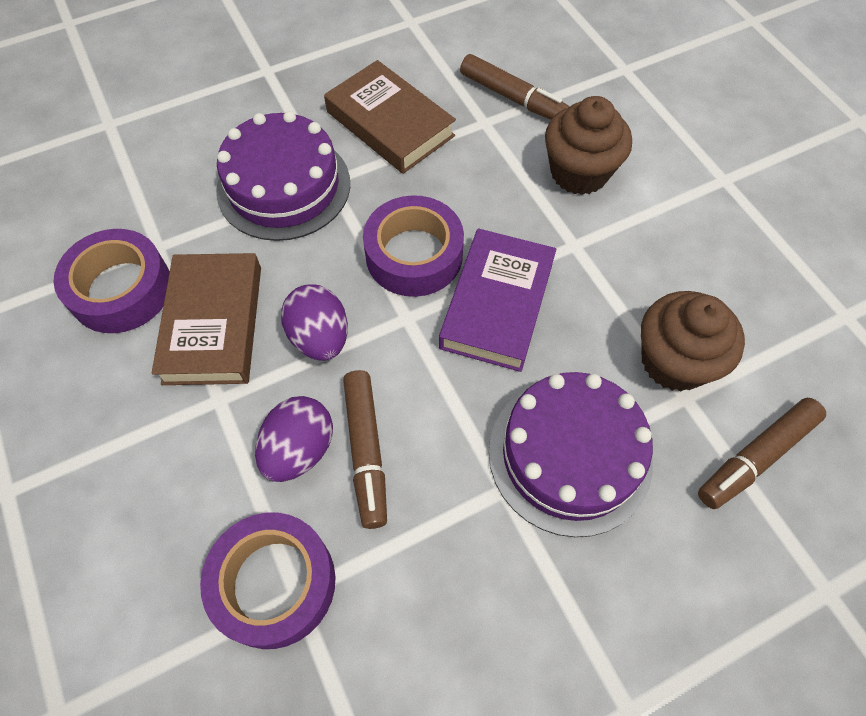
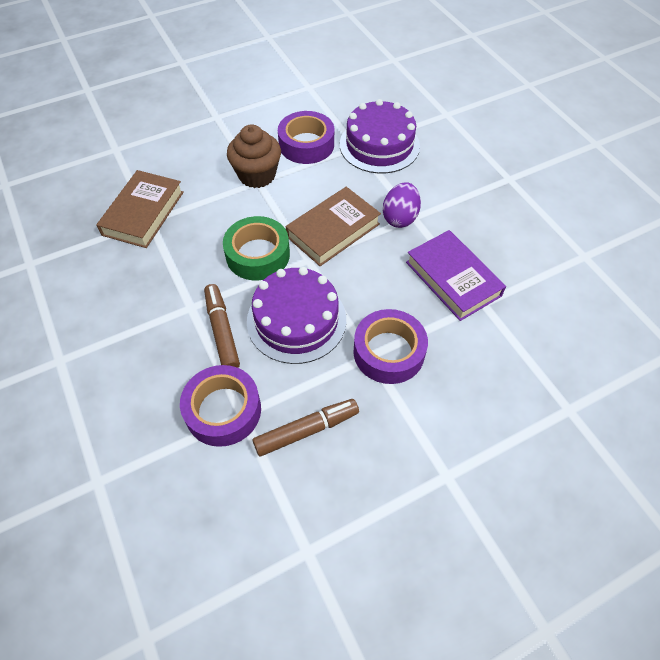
brown cupcake: [545,96,632,195] [641,291,745,391] = 2 -> [227,125,281,188] = 1
brown marker: [343,370,387,529] [460,54,569,120] [698,398,826,509] = 3 -> [204,284,240,368] [253,399,359,457] = 2
green tape: none = 0 -> [223,216,290,280] = 1
purple egg: [255,396,333,482] [281,284,348,361] = 2 -> [383,182,421,228] = 1

